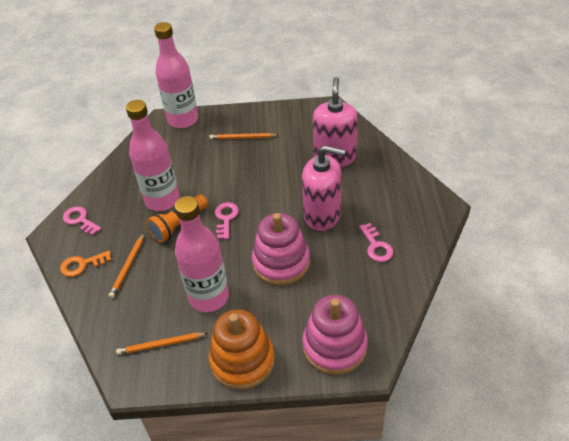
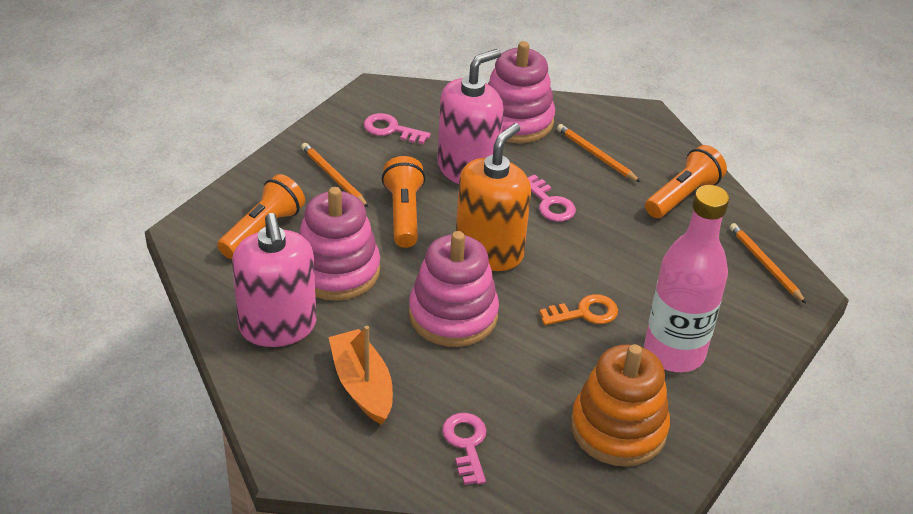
orange boat: none = 0 -> [328,326,393,425] = 1
orange flashlight: [146,194,208,243] = 1 -> [217,174,305,259] [382,156,425,248] [645,145,727,218] = 3
orange soap dispenser: none = 0 -> [456,123,531,271] = 1
pink bottle: [126,100,180,211] [154,22,198,128] [174,196,229,312] = 3 -> [644,185,729,372] = 1
pink stacking toy: [252,213,310,285] [302,295,368,375] = 2 -> [299,187,380,301] [409,231,499,347] [488,41,555,143] = 3

